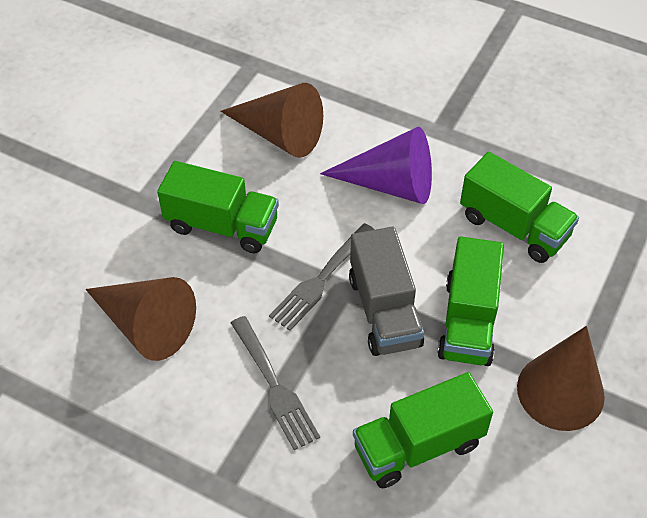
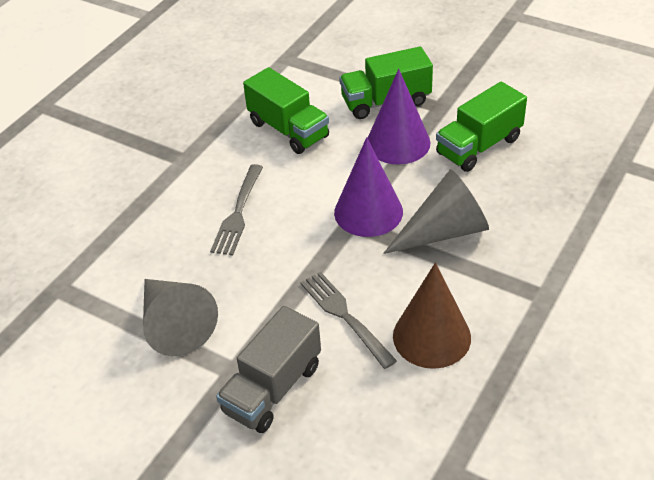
brown cone: [85,277,196,361] [220,83,323,158] [517,326,605,431] = 3 -> [393,262,471,369] = 1
green truck: [157,161,279,253] [353,372,493,488] [437,236,504,366] [460,152,579,263] = 4 -> [243,67,329,154] [339,47,433,119] [436,82,527,172] = 3
grey cone: none = 0 -> [143,279,218,356] [383,169,489,254] = 2
purple cone: [320,127,432,204] = 1 -> [334,137,403,237] [368,69,431,165] = 2

